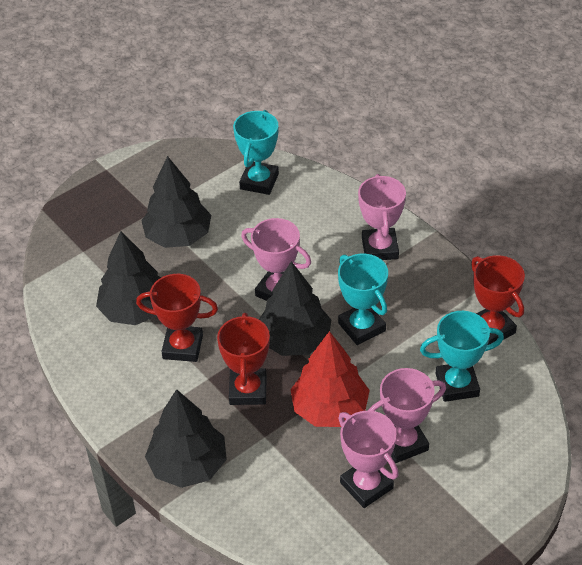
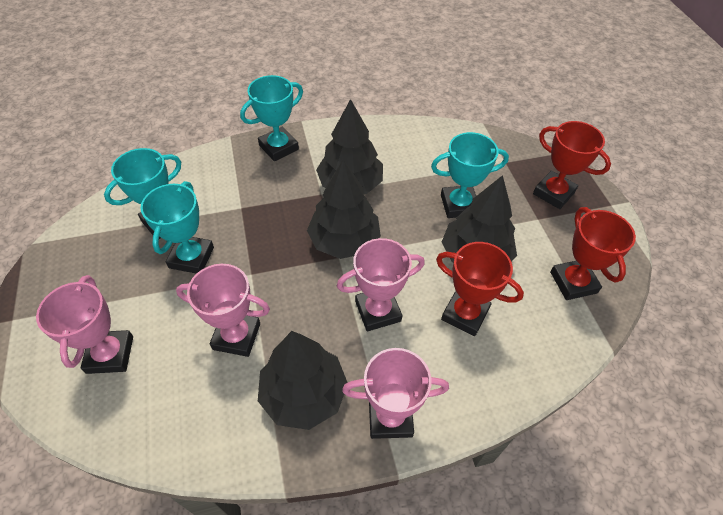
red tree: [290,331,370,427] = 1 -> none = 0
turquoise trophy: [233,110,279,195] [338,254,388,345] [420,311,504,402] = 3 -> [104,148,181,239] [140,181,214,274] [240,75,303,161] [431,132,509,218] = 4

